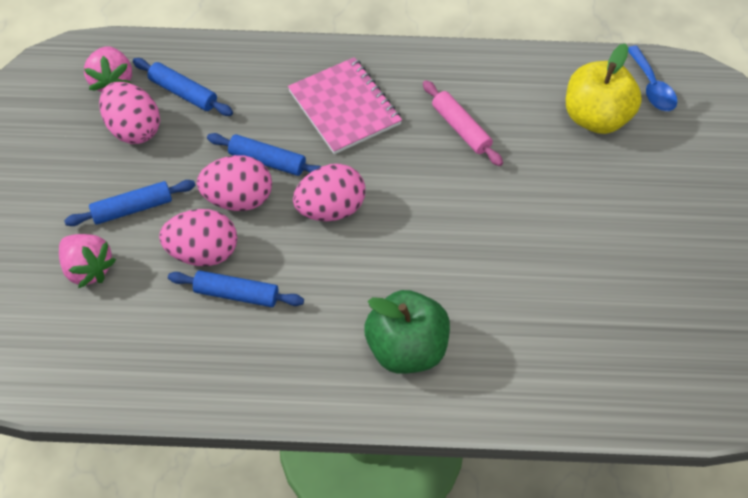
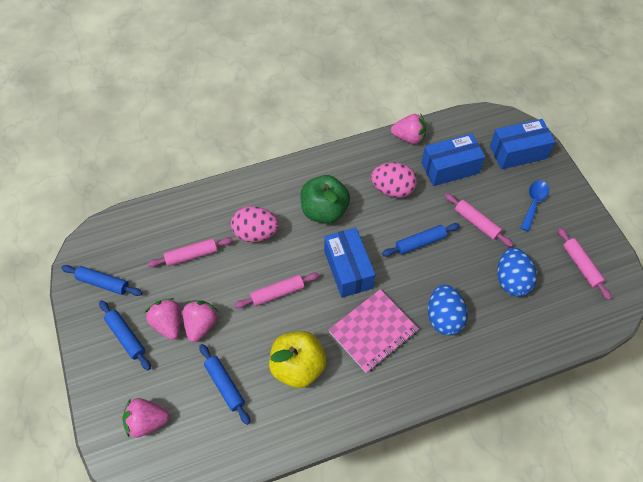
blue box: none = 0 -> [324,228,375,298] [421,133,485,186] [490,119,555,169] = 3
blue egg: none = 0 -> [428,284,468,336] [497,248,537,297] = 2
pink egg: [99,82,160,144] [159,209,237,266] [197,155,272,211] [293,164,365,221] = 4 -> [231,206,279,242] [371,163,417,198] = 2
pink rolling pin: [423,80,503,166] = 1 -> [147,237,233,267] [234,273,319,308] [445,193,513,247] [558,227,612,300] = 4
pink strawberry: [59,234,116,288] [84,46,132,92] = 2 -> [122,398,169,438] [145,298,181,340] [183,300,219,342] [391,114,426,144] = 4

